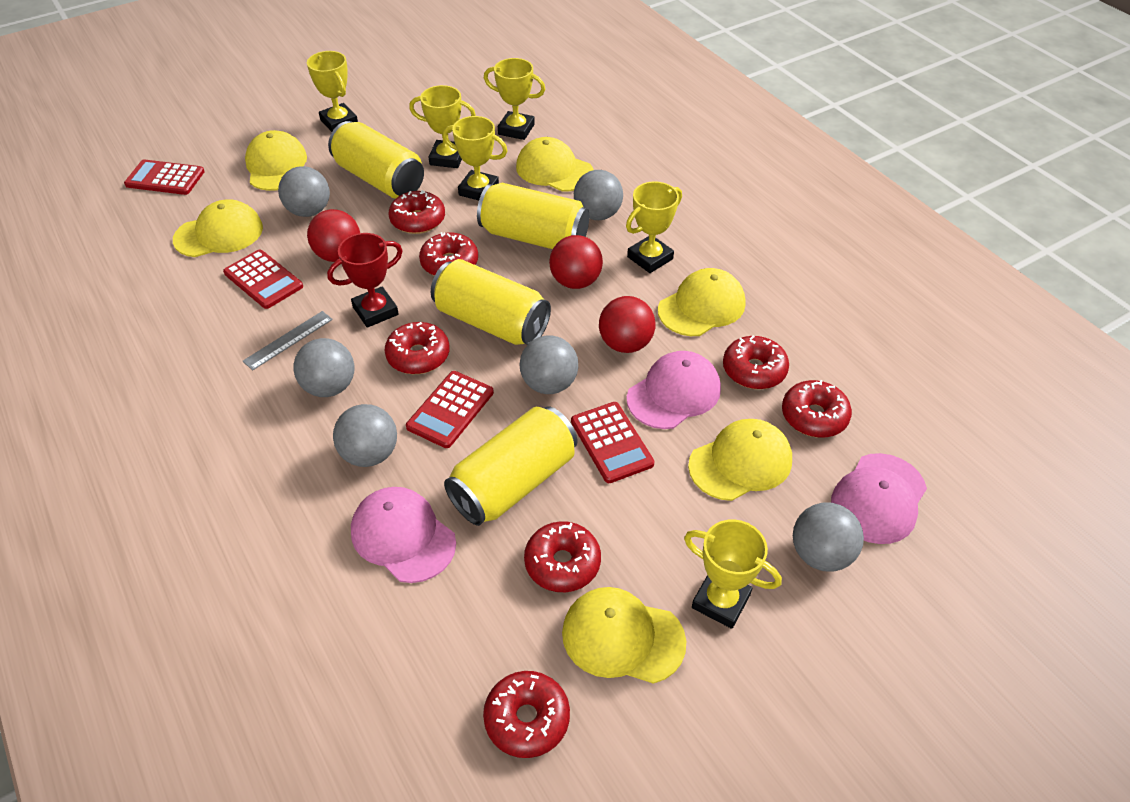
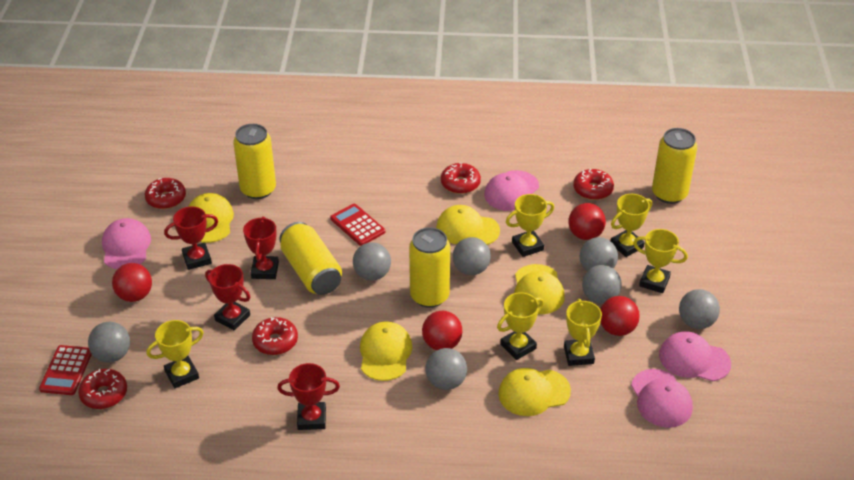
grey ball: [278,166,330,217] [294,338,354,397] [333,404,397,467] [520,335,578,394] [574,170,623,220] [793,502,864,572] = 6 -> [88,322,130,363] [353,242,391,281] [426,348,467,390] [453,237,491,275] [580,237,618,271] [582,265,622,304] [679,289,720,329] = 7
grey ruler: [243,311,333,370] = 1 -> none = 0
pink cap: [351,487,456,583] [627,351,721,429] [831,453,927,544] = 3 -> [102,218,151,269] [484,170,539,211] [631,369,693,428] [659,331,731,381] = 4
red ball: [307,209,360,262] [549,235,603,289] [599,296,656,353] = 3 -> [112,263,152,302] [422,311,462,350] [568,203,606,240] [600,296,640,336] = 4
red calculator: [124,159,205,195] [223,250,303,309] [406,371,494,448] [571,402,655,483] = 4 -> [39,345,92,395] [330,204,385,246] = 2
red donut: [384,322,450,374] [389,190,445,234] [419,232,478,276] [483,671,570,758] [524,521,601,592] [723,335,789,389] [782,380,852,438] = 7 -> [78,369,127,409] [145,178,186,209] [252,317,298,355] [441,163,481,194] [573,168,614,200] = 5
red trophy: [327,233,403,328] = 1 -> [164,207,218,270] [205,264,250,331] [243,216,279,279] [277,363,340,430] = 4
yellow cap: [173,199,263,257] [245,130,307,191] [516,137,593,192] [562,587,686,684] [658,268,745,336] [688,419,792,501] = 6 -> [188,193,234,243] [360,321,412,381] [436,205,500,245] [498,368,571,416] [514,264,565,314] = 5

